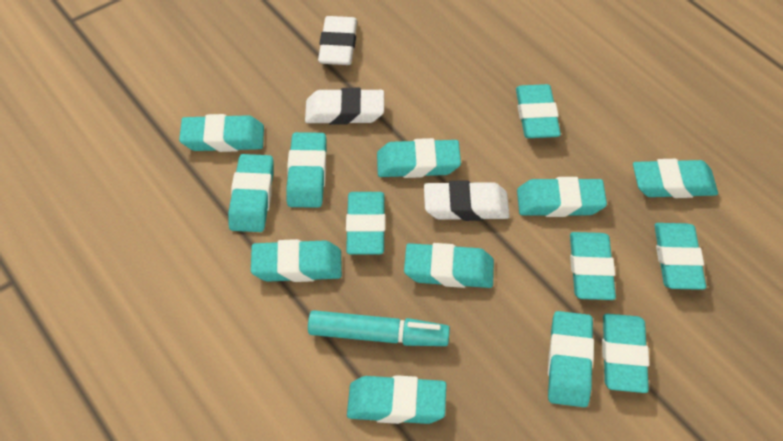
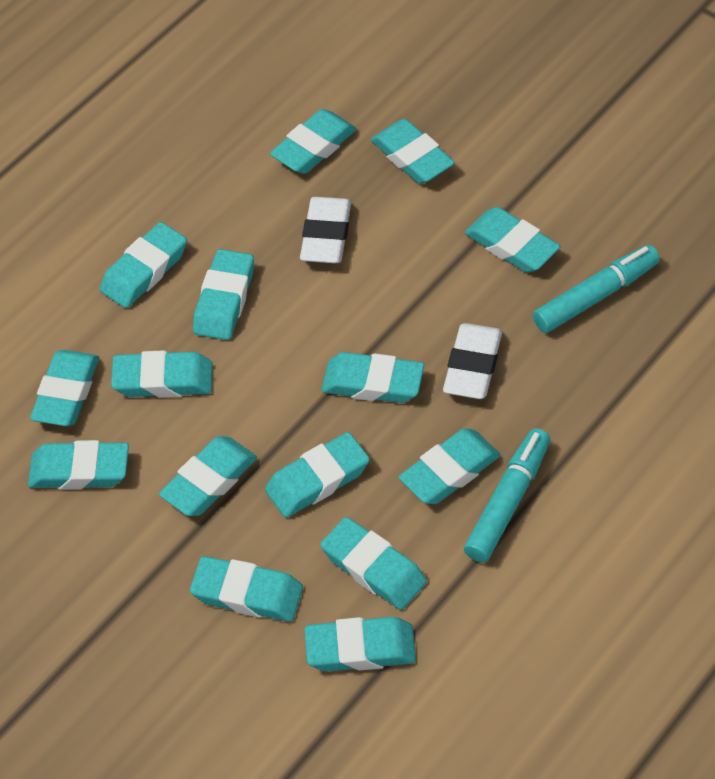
turquoise marker: [308,310,450,346] = 1 -> [464,428,550,563] [533,245,660,333] = 2
white eraser: [305,88,384,125] [318,16,357,65] [424,181,510,221] = 3 -> [300,197,351,263] [443,323,502,399] = 2

